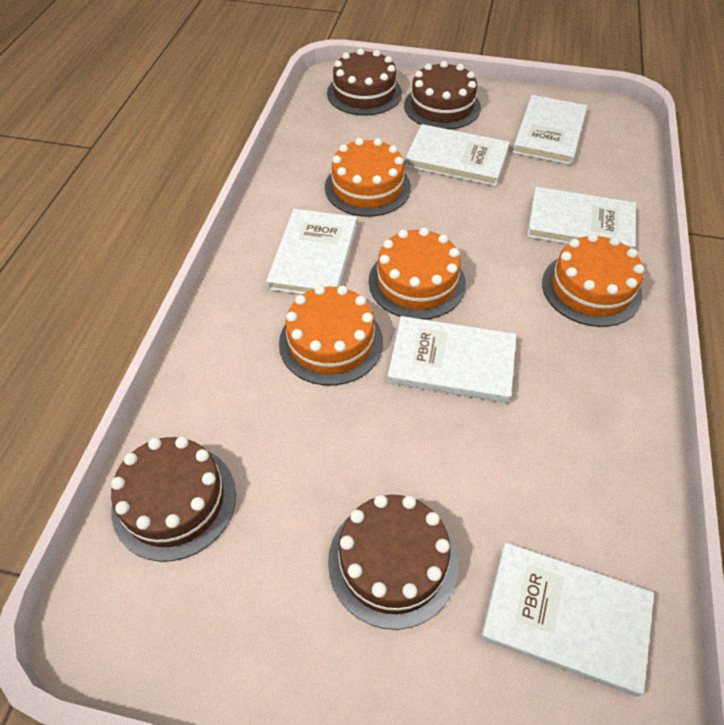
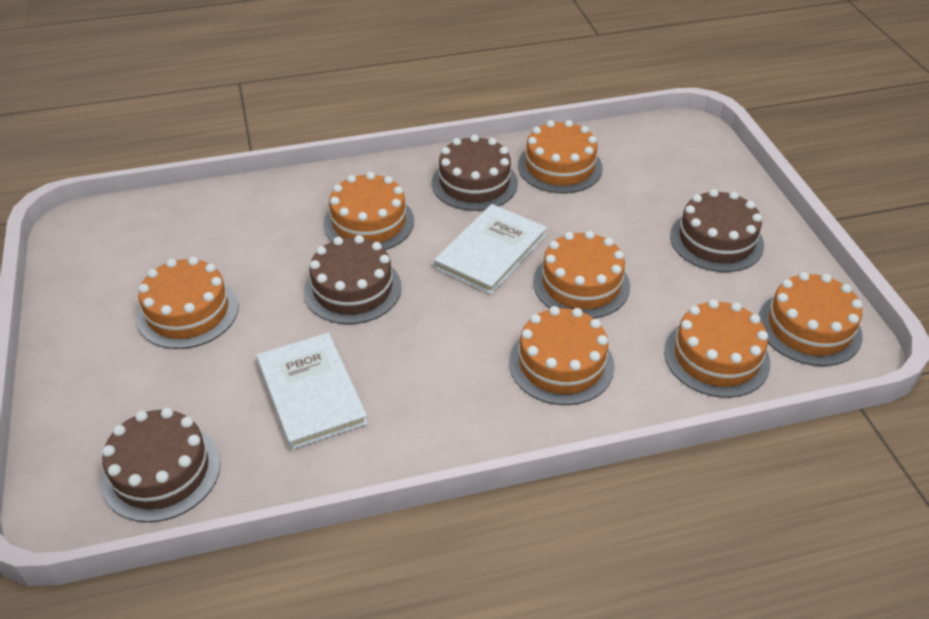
orange cake: [279,285,383,386] [325,138,411,217] [369,227,466,320] [542,233,645,327] = 4 -> [137,257,238,349] [324,172,414,250] [509,306,615,405] [518,120,603,193] [533,231,630,318] [664,299,770,398] [759,272,863,366] = 7
white book: [266,209,357,295] [387,316,516,403] [405,124,510,186] [481,543,654,697] [512,95,587,165] [527,187,636,249] = 6 -> [256,333,368,450] [434,204,547,295] = 2

